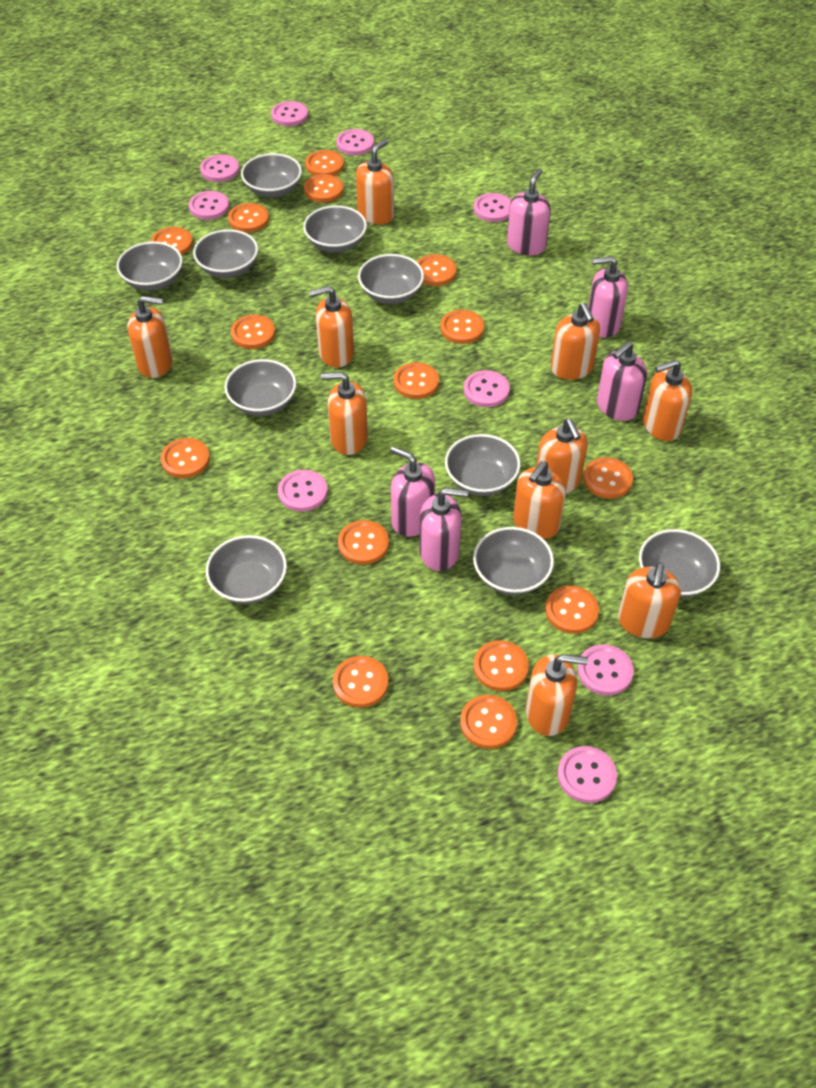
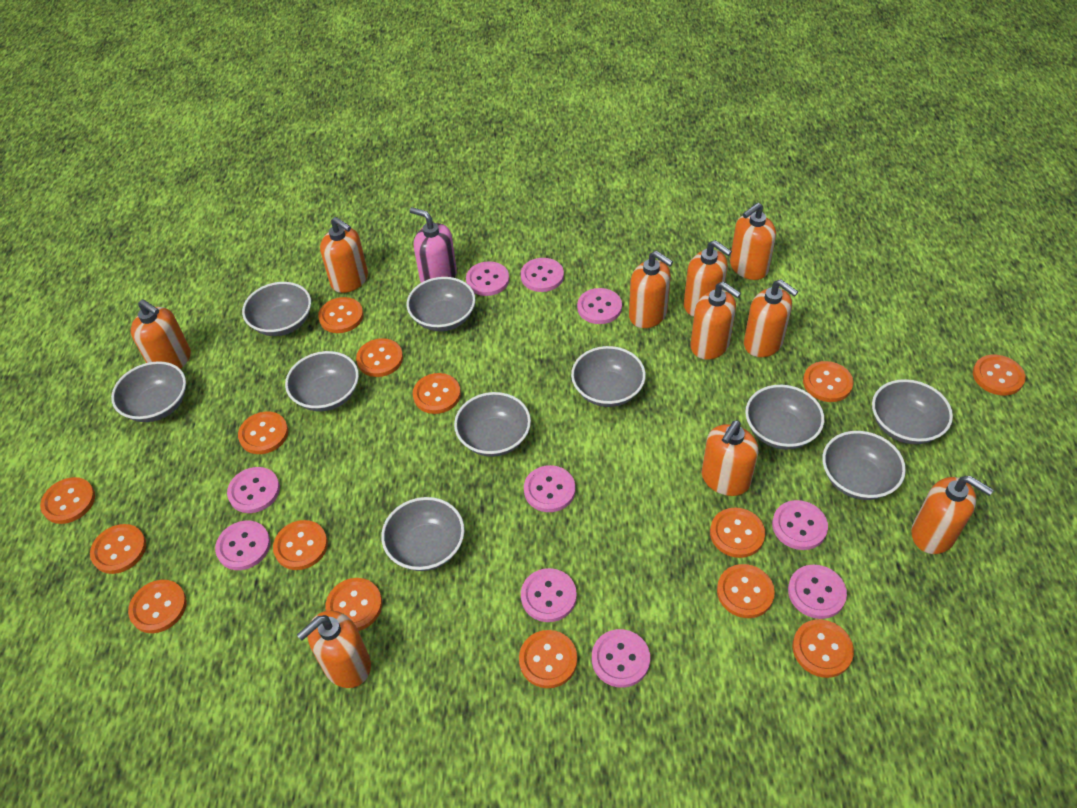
pink button: [189,191,229,220] [200,154,239,182] [271,101,308,126] [278,470,328,512] [336,129,374,155] [464,370,510,407] [474,193,511,222] [558,746,617,803] [578,644,634,696] = 9 -> [215,521,270,570] [227,467,280,513] [466,261,509,296] [521,258,564,292] [521,568,577,622] [524,465,575,512] [577,288,622,324] [592,629,650,688] [772,500,828,550] [788,565,847,619] = 10
pink soap dispenser: [390,446,435,537] [419,488,468,571] [507,168,551,256] [588,256,628,338] [597,341,647,421] = 5 -> [410,207,457,283] = 1

